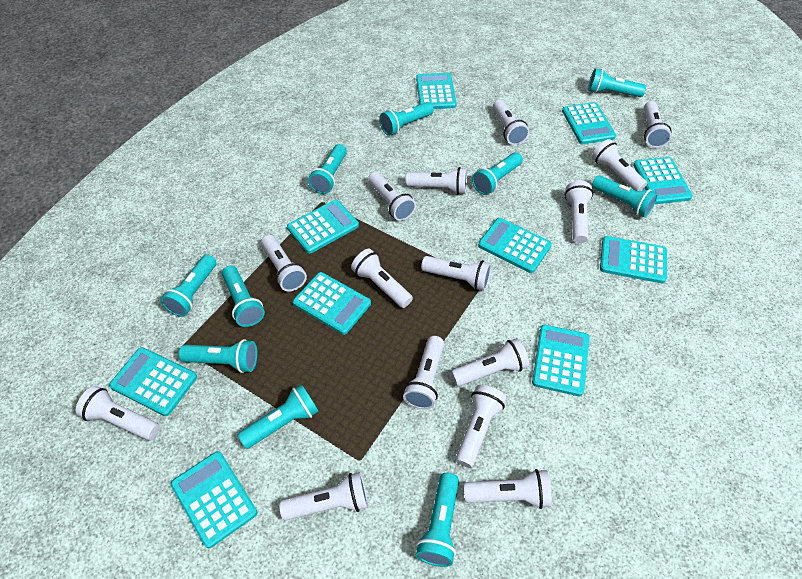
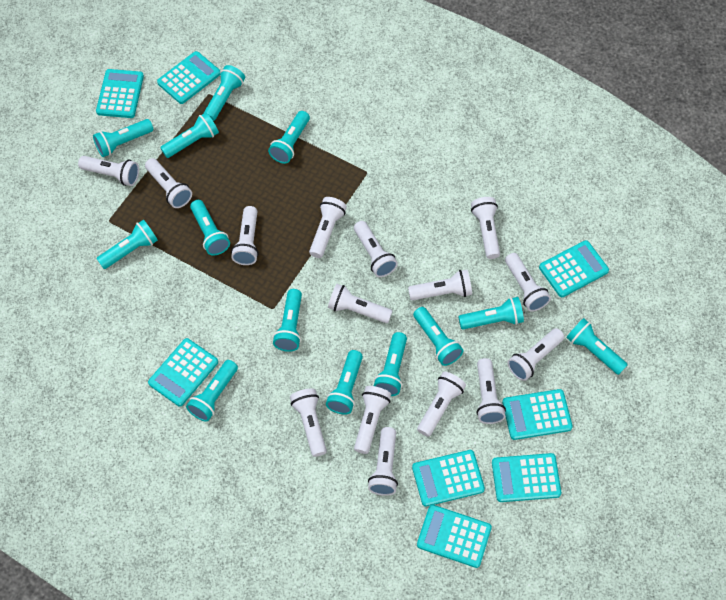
turquoise calculator: [109,347,197,416] [171,451,257,548] [287,200,359,254] [293,272,371,335] [416,73,456,109] [478,218,552,273] [532,325,590,396] [562,102,616,144] [600,236,667,283] [633,157,693,204] = 10 -> [96,69,144,118] [148,338,218,406] [157,51,221,104] [412,450,485,507] [417,505,492,568] [492,453,561,502] [502,389,573,440] [539,240,609,297] = 8
turquoise flashlight: [160,254,217,317] [179,339,257,373] [222,266,265,327] [238,384,319,449] [308,144,347,194] [379,102,434,136] [416,473,459,567] [472,152,523,195] [588,68,646,97] [592,175,658,217] = 10 -> [93,119,153,157] [97,220,158,269] [161,112,219,158] [186,360,238,422] [190,200,230,255] [204,65,245,121] [268,111,310,164] [273,289,302,352] [326,350,363,415] [374,332,407,396] [413,307,464,366] [458,297,524,330] [566,318,628,375] = 13

